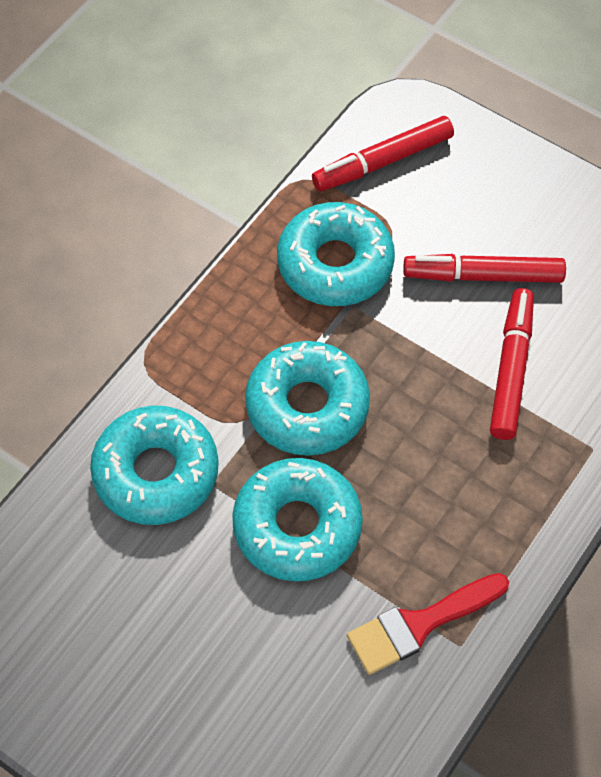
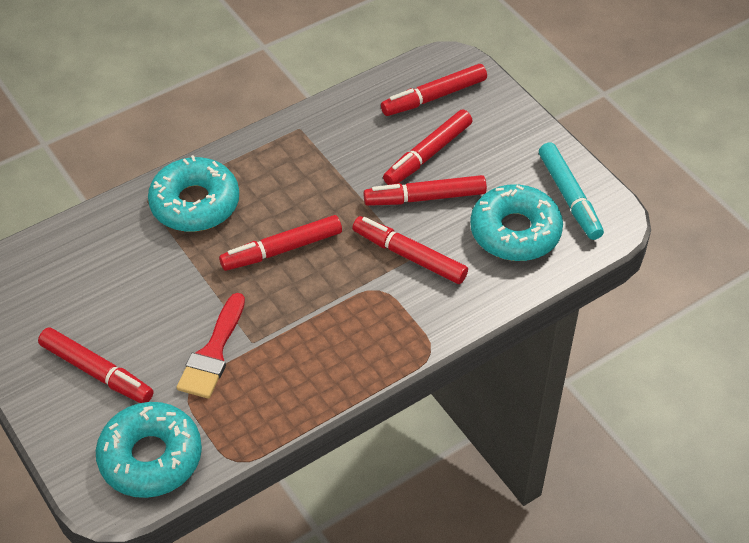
red marker: [312,116,454,191] [403,254,566,283] [490,288,534,440] = 3 -> [38,327,153,403] [219,215,342,271] [352,216,468,284] [363,175,487,206] [381,64,487,116] [383,110,472,185] = 6
turquoise donut: [90,406,219,525] [232,458,363,581] [245,341,370,456] [277,202,395,306] = 4 -> [96,402,202,498] [148,155,239,232] [470,184,563,261] = 3
turquoise marker: none = 0 -> [539,142,604,240] = 1

